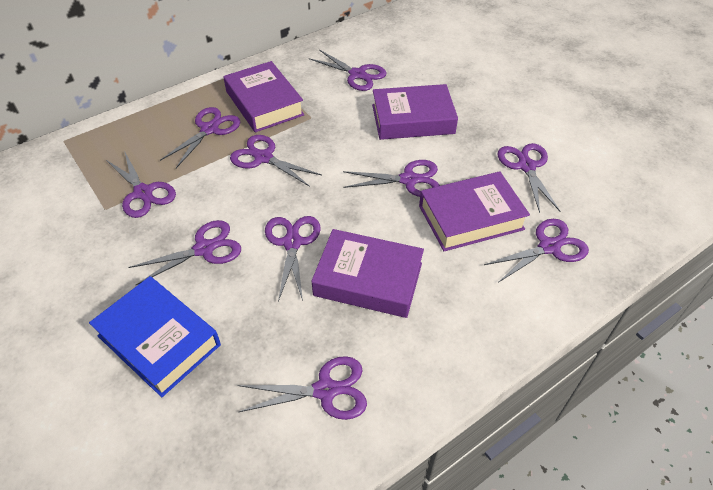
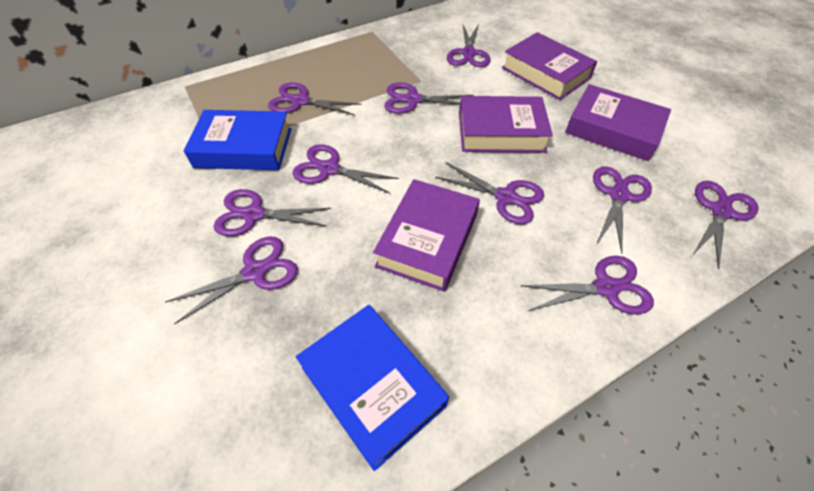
blue book: [89,276,221,397] = 1 -> [184,110,291,170] [296,305,449,471] = 2

